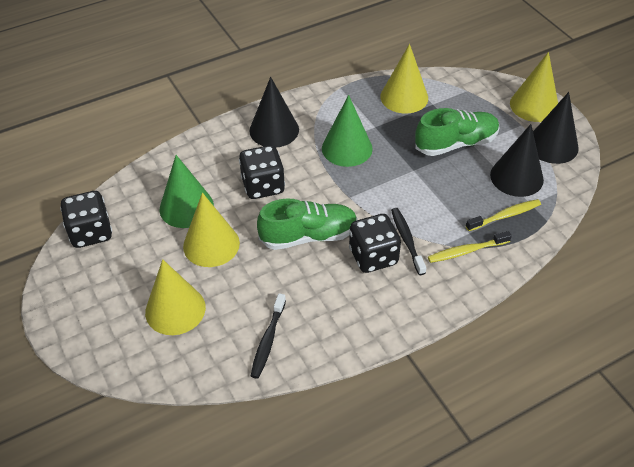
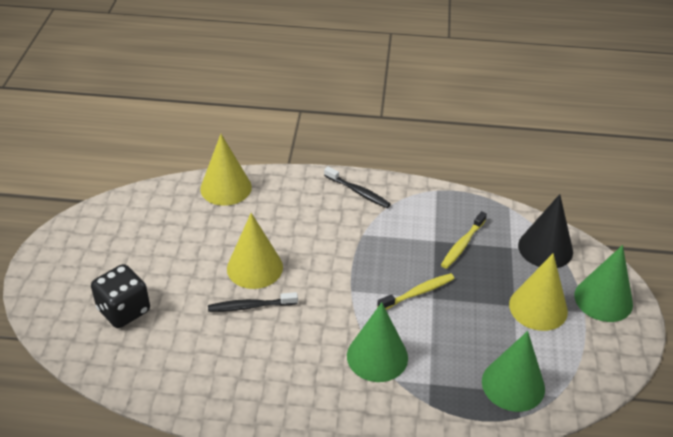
black cone: [249,77,299,147] [490,124,544,197] [533,92,579,164] = 3 -> [518,194,573,268] = 1
black dice: [60,191,112,248] [239,145,285,199] [349,214,401,273] = 3 -> [91,264,150,328] = 1
green cone: [160,155,214,228] [322,95,373,167] = 2 -> [347,302,408,382] [482,331,545,412] [575,245,633,322] = 3
green shoe: [257,199,358,250] [415,108,499,156] = 2 -> none = 0
yellow cone: [145,259,206,335] [183,193,240,267] [380,44,428,113] [510,52,558,122] = 4 -> [200,134,252,206] [227,213,283,289] [509,253,568,331] = 3

